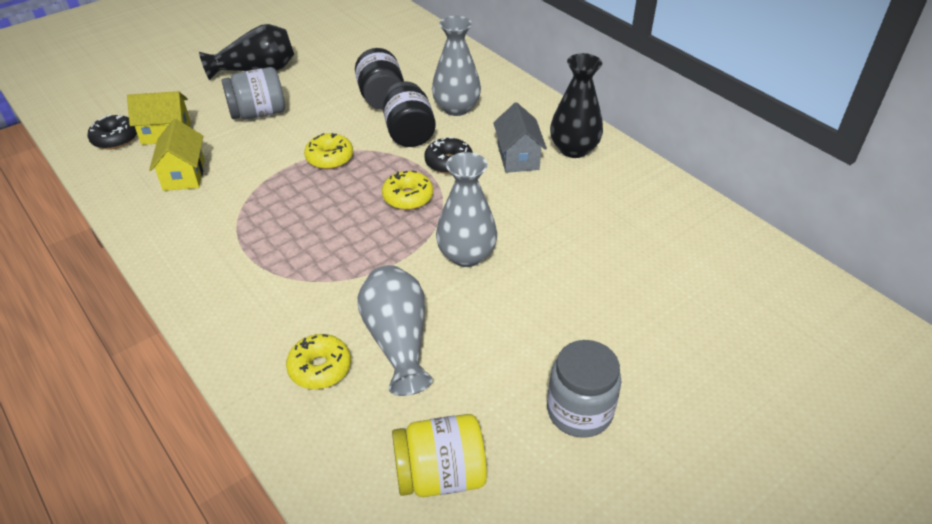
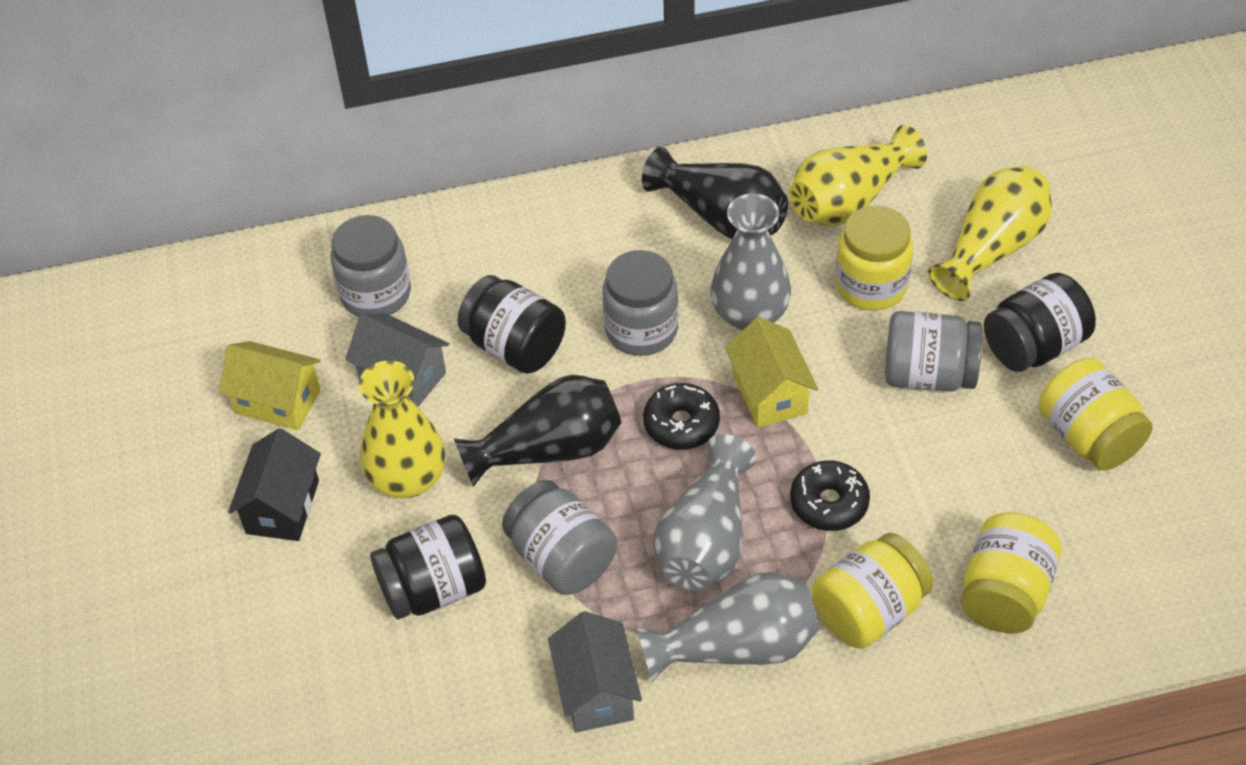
black house: none = 0 -> [228,428,321,541] = 1
black jar: [355,48,404,110] [383,81,436,147] = 2 -> [370,515,486,619] [457,275,566,374] [984,273,1096,372] = 3
grey house: [493,102,547,173] = 1 -> [345,313,449,407] [548,611,642,733] = 2
grey jar: [222,67,285,119] [547,340,621,438] = 2 -> [331,215,411,317] [502,480,617,595] [602,250,679,356] [885,311,982,392] = 4
yellow donut: [286,334,351,389] [304,133,353,169] [382,171,433,210] = 3 -> none = 0
yellow jar: [392,414,487,497] = 1 -> [812,533,933,649] [836,206,913,311] [961,512,1062,634] [1039,358,1153,470] = 4
yellow vase: none = 0 -> [359,360,446,498] [790,125,927,226] [928,166,1052,301] = 3

